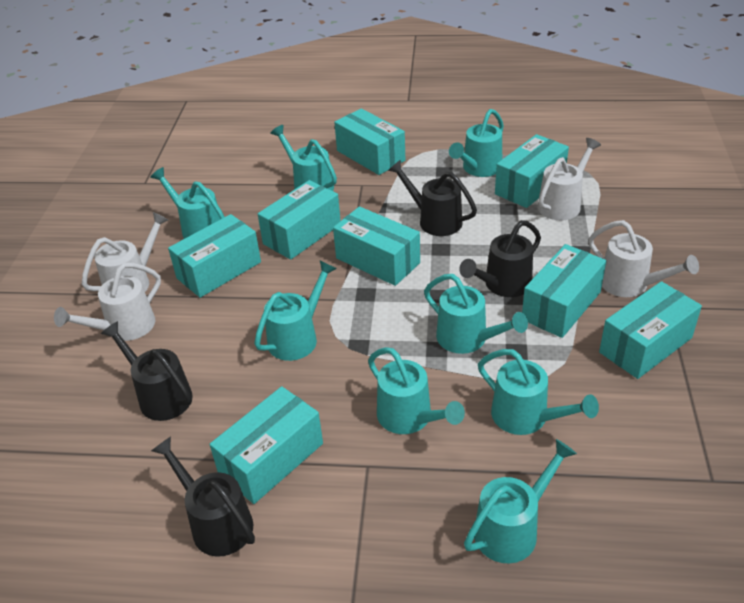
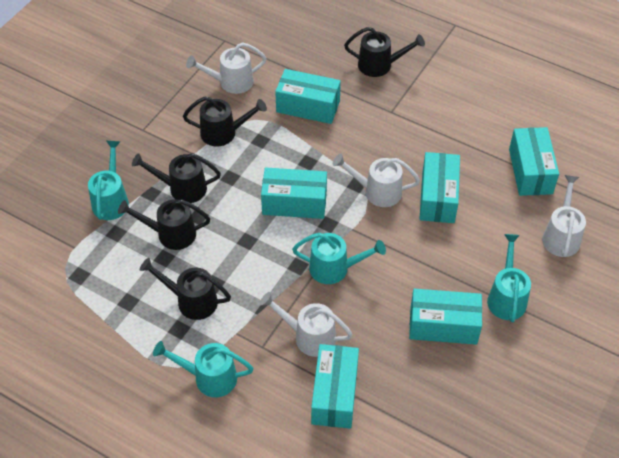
black watering can: [101,321,193,421] [151,436,255,557] [388,159,477,236] [459,220,541,297] = 4 -> [118,199,210,250] [132,153,221,203] [140,258,231,320] [183,96,267,147] [344,27,425,77] = 5
turquoise box: [168,214,261,298] [210,386,323,504] [258,180,341,260] [333,206,420,286] [334,108,405,175] [495,134,569,208] [522,244,606,338] [599,281,702,379] = 8 -> [261,168,327,219] [275,69,341,124] [311,344,359,429] [409,289,482,345] [420,152,460,223] [509,127,559,196] = 6
turquoise watering can: [150,167,224,239] [254,261,337,361] [270,125,337,191] [368,347,465,434] [424,274,528,354] [449,109,504,177] [464,439,577,563] [478,349,599,435] = 8 -> [88,141,129,220] [153,341,253,397] [292,233,386,284] [487,234,531,322] = 4

